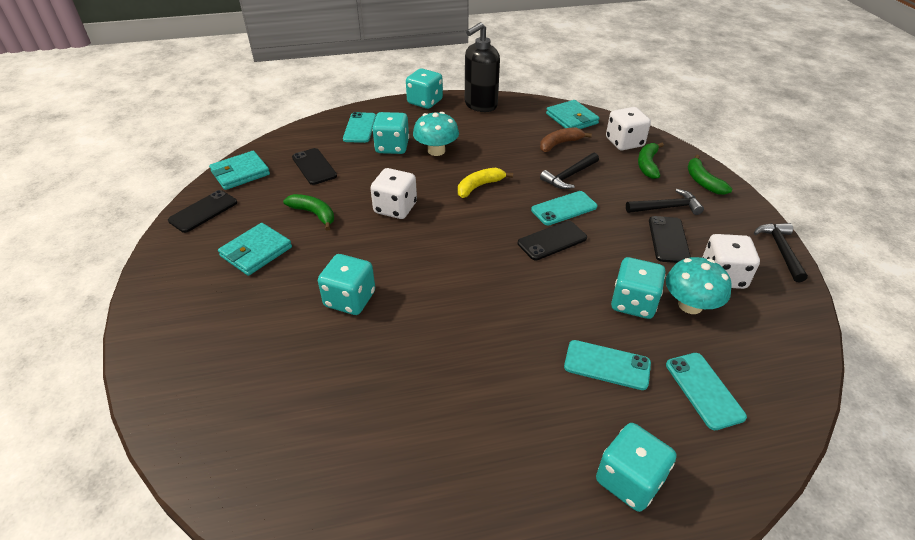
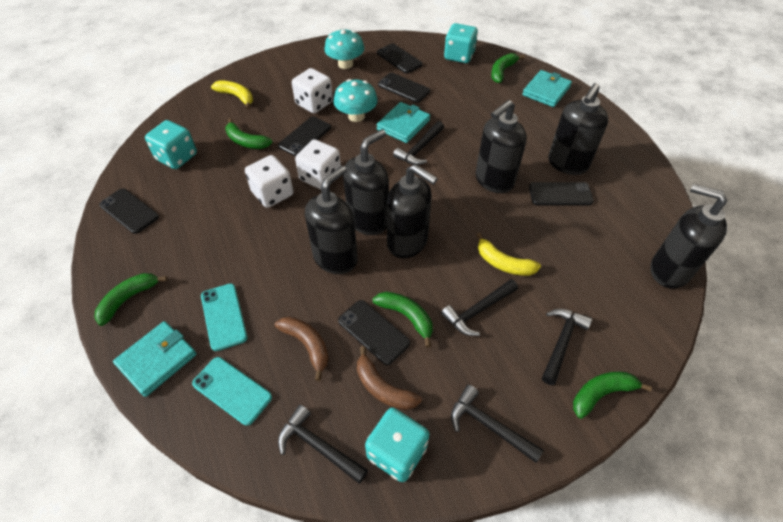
black hammer: [540,152,599,189] [626,189,704,215] [754,223,808,282] = 3 -> [278,405,368,484] [393,121,444,165] [441,279,518,336] [451,385,544,463] [542,309,592,385] = 5
black phone: [168,190,237,233] [292,148,337,185] [518,221,587,260] [649,216,691,263] = 4 -> [99,188,159,234] [278,117,331,156] [338,300,410,365] [377,43,423,73] [378,73,430,103] [529,182,594,206] = 6
black soap dispenser: [465,22,500,112] = 1 -> [305,166,358,274] [343,129,389,235] [387,164,438,258] [475,100,527,193] [548,83,608,175] [650,184,727,289] = 6
brown banana: [540,127,592,152] = 1 -> [275,317,329,381] [357,346,422,410] = 2
green banana: [283,194,334,231] [638,143,664,179] [688,155,732,195] = 3 -> [94,273,167,326] [225,118,273,149] [372,292,433,348] [491,53,525,83] [573,372,652,419] = 5
turquoise dice: [318,254,375,315] [372,112,409,154] [406,68,443,109] [596,423,676,512] [611,257,666,319] = 5 -> [145,120,197,169] [365,408,430,482] [444,23,478,63] = 3
turquoise phone: [343,112,376,143] [531,191,597,225] [564,340,651,390] [666,353,747,430] = 4 -> [192,357,272,426] [201,283,247,351] = 2
yellow banana: [458,168,513,198] = 1 -> [211,80,253,109] [477,233,541,276] = 2

